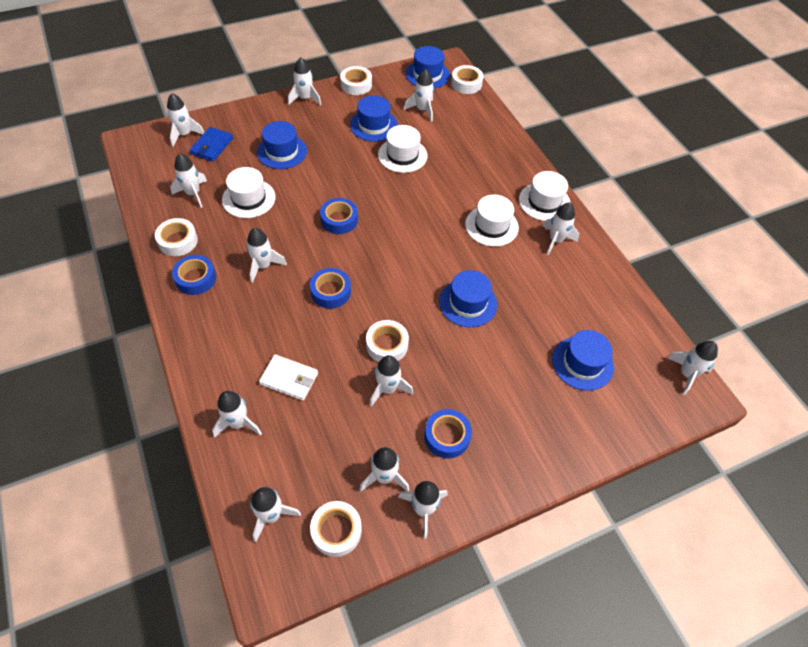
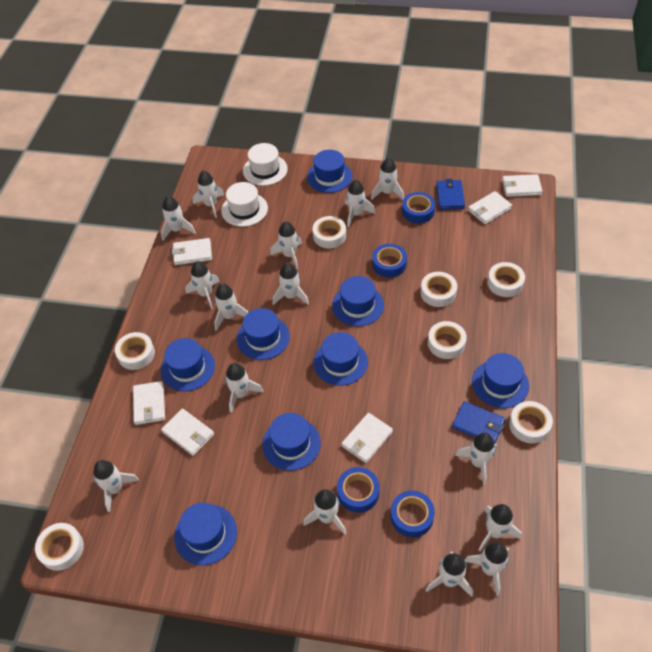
blue hat: [257,121,307,169] [350,95,398,142] [406,46,450,88] [439,270,498,327] [552,330,614,391] = 5 -> [161,338,215,391] [174,503,237,565] [237,308,290,360] [262,413,321,471] [307,150,352,193] [313,332,368,386] [332,276,384,326] [472,353,529,408] = 8
blue wallet: [189,127,233,162] = 1 -> [436,179,465,210] [452,401,505,444] = 2
white hat: [222,167,276,218] [378,125,427,173] [465,195,519,247] [519,171,571,221] = 4 -> [221,182,268,227] [243,143,288,186] = 2
white rocket: [167,93,204,147] [170,153,207,208] [212,391,262,438] [246,228,287,283] [250,487,301,542] [288,57,321,106] [360,447,409,492] [370,355,413,407] [398,481,448,539] [404,69,434,122] [543,202,579,255] [667,341,718,395] = 12 -> [93,460,139,512] [161,196,196,241] [185,261,220,310] [193,170,224,218] [214,283,248,331] [225,363,264,413] [270,221,302,269] [273,263,309,305] [303,489,347,535] [345,179,375,227] [371,157,404,200] [426,552,473,597] [455,433,497,485] [464,542,509,596] [479,504,521,551] = 15
white tape: [155,218,198,256] [310,501,362,557] [340,66,372,95] [366,320,409,362] [451,65,483,94] = 5 -> [35,523,84,571] [115,332,155,370] [313,216,346,249] [420,272,457,307] [428,321,467,359] [487,262,525,297] [509,401,553,443] = 7
white wallet: [259,354,318,401] = 1 -> [133,381,165,425] [161,408,214,456] [172,238,212,265] [341,413,393,463] [468,191,512,224] [502,174,543,197] = 6

